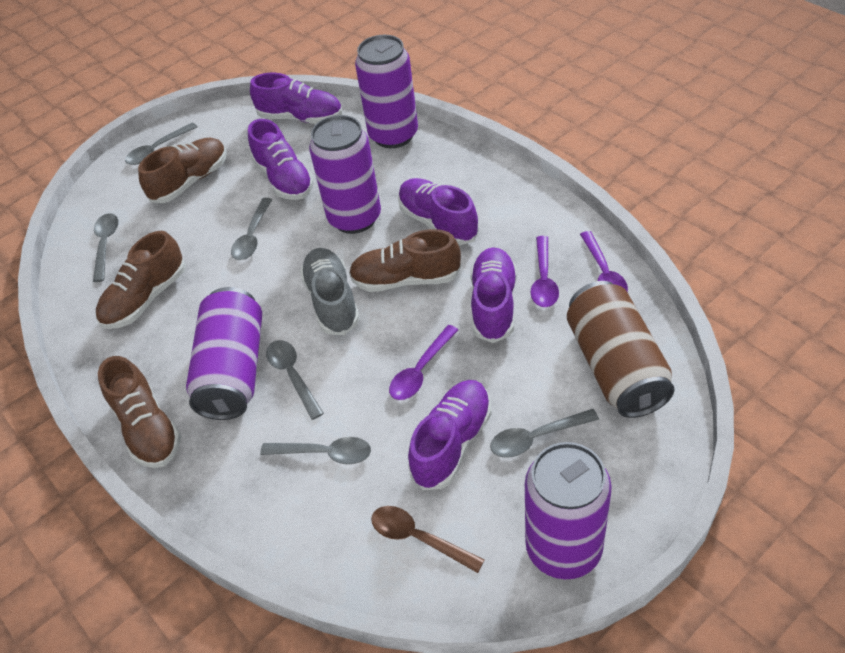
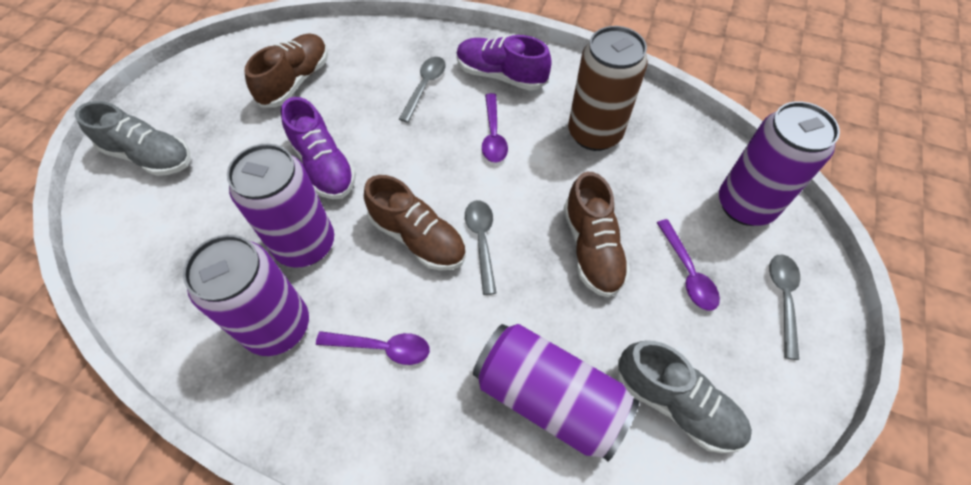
brown shoe: [96,231,186,329] [98,356,181,468] [138,137,227,203] [349,229,461,292] = 4 -> [244,34,328,108] [364,175,466,270] [564,172,630,298] = 3
brown spoon: [371,506,485,573] = 1 -> none = 0
grey shoe: [300,248,360,335] = 1 -> [75,101,191,176] [618,340,752,453] = 2
grey spoon: [93,213,118,282] [125,123,197,165] [231,198,272,260] [260,437,371,464] [266,340,324,420] [490,409,599,458] = 6 -> [399,57,446,123] [465,200,496,295] [769,255,800,360] = 3
purple shoe: [248,119,314,200] [250,73,342,124] [398,178,479,245] [408,380,492,490] [470,247,517,343] = 5 -> [281,97,356,199] [456,35,552,91] = 2

